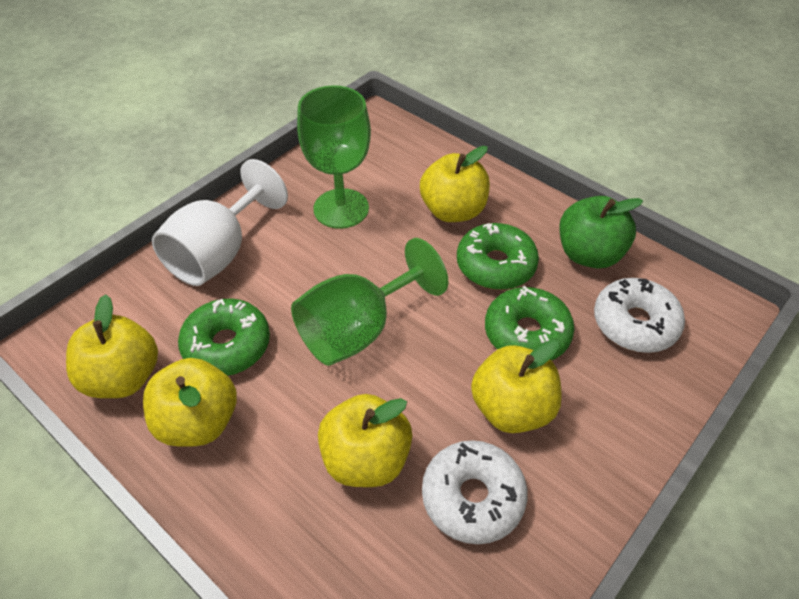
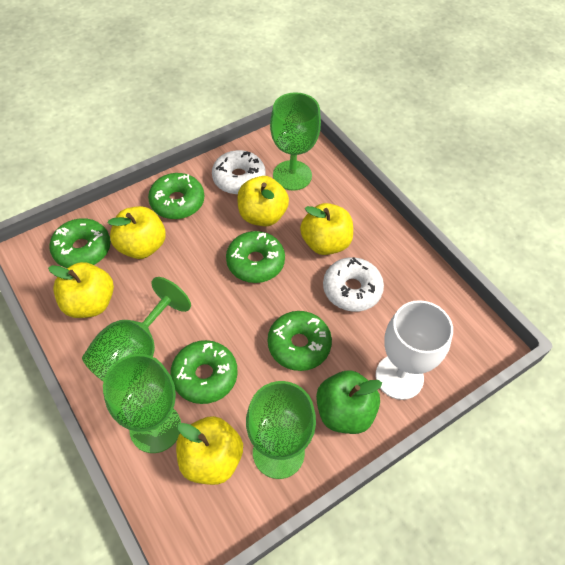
green donut: [178,299,270,376] [457,223,539,290] [485,286,574,360] = 3 -> [49,218,111,268] [148,173,204,219] [171,340,238,404] [226,231,285,283] [268,311,332,371] = 5
green goblet: [291,238,448,366] [297,85,371,229] = 2 -> [82,277,191,382] [103,354,181,453] [246,381,316,479] [270,92,321,191] = 4

